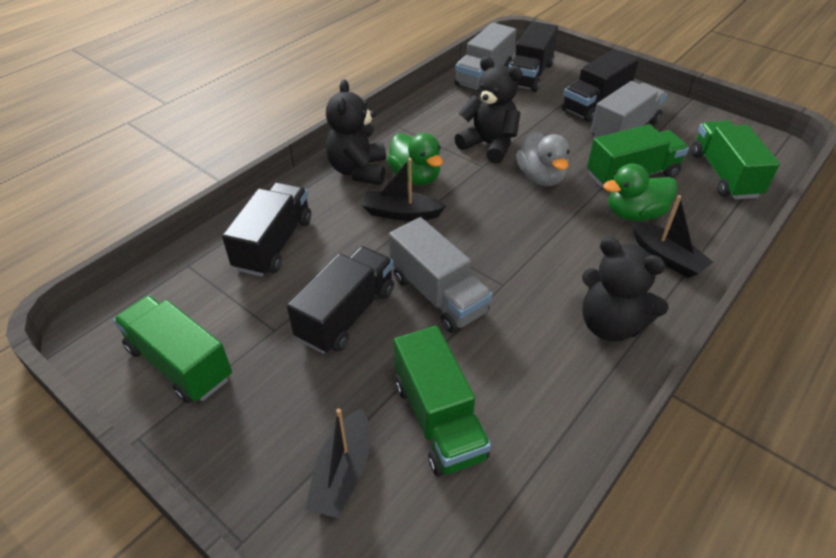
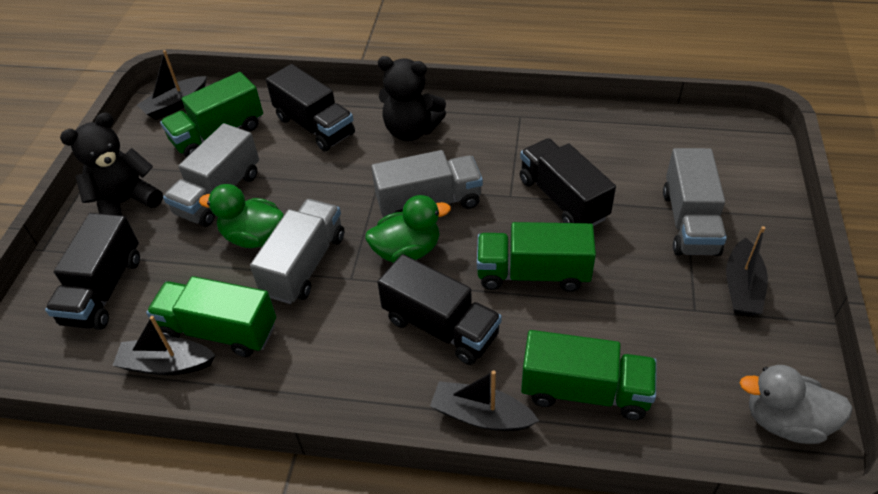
black boat: [305,408,370,518] [362,158,446,221] [631,195,713,278] = 3 -> [112,316,216,375] [137,50,207,120] [430,370,539,431] [726,226,768,316] = 4
black teddy bear: [326,79,386,185] [454,56,522,164] [582,237,669,341] = 3 -> [60,112,163,216] [378,56,446,141] = 2
grey truck: [389,217,492,333] [454,23,517,91] [591,81,667,138] = 3 -> [163,123,259,227] [250,199,344,304] [371,150,483,218] [663,148,727,256] = 4

